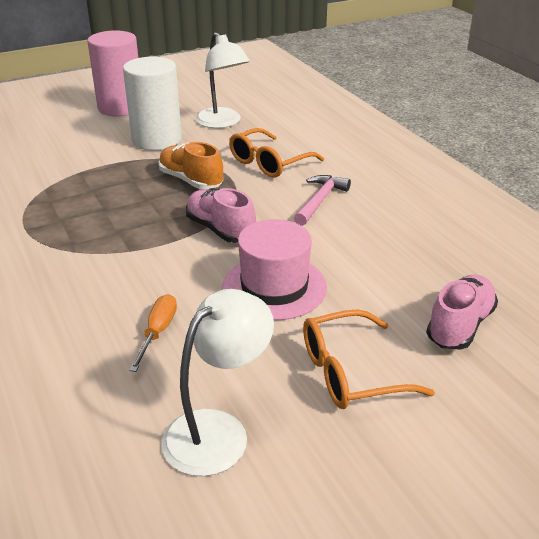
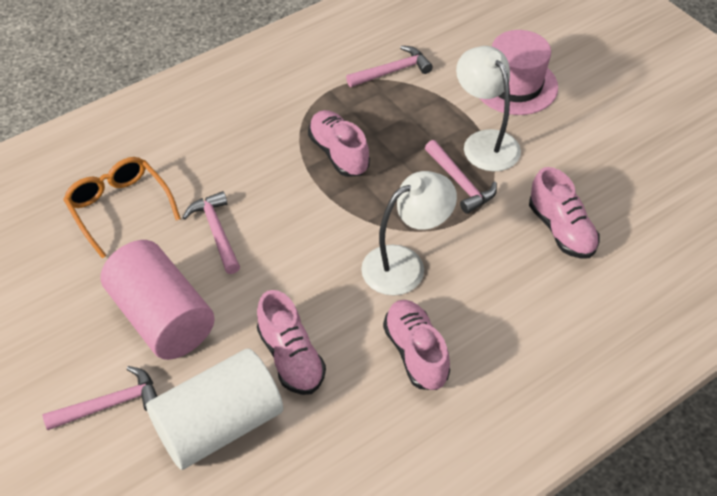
orange glasses: [229,128,324,178] [303,309,435,409] = 2 -> [63,157,181,259] = 1
orange screwdriver: [129,294,177,372] = 1 -> none = 0
orange shoe: [158,142,223,189] = 1 -> none = 0
pink hammer: [294,175,351,226] = 1 -> [43,366,158,430] [183,191,240,274] [346,46,433,87] [425,140,497,214] = 4
pink shoe: [186,188,256,243] [426,275,498,350] = 2 -> [257,290,326,395] [308,110,370,177] [383,300,450,390] [529,167,600,259] = 4

